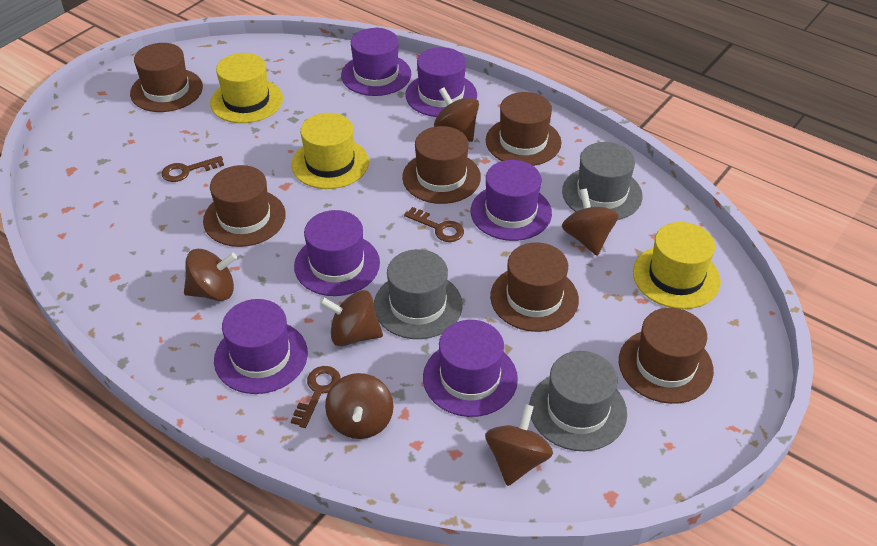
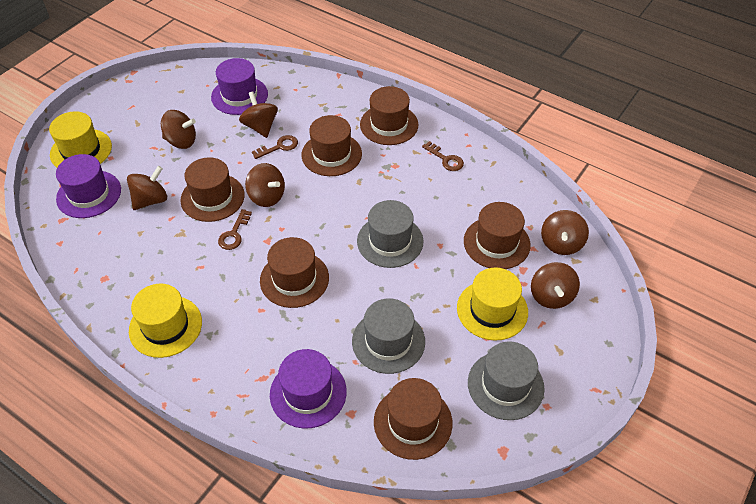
purple hat: [214,299,308,394] [294,210,380,296] [341,28,411,96] [405,47,477,117] [423,320,518,417] [470,160,552,241] = 6 -> [56,154,121,218] [211,58,268,115] [270,349,347,428] = 3

